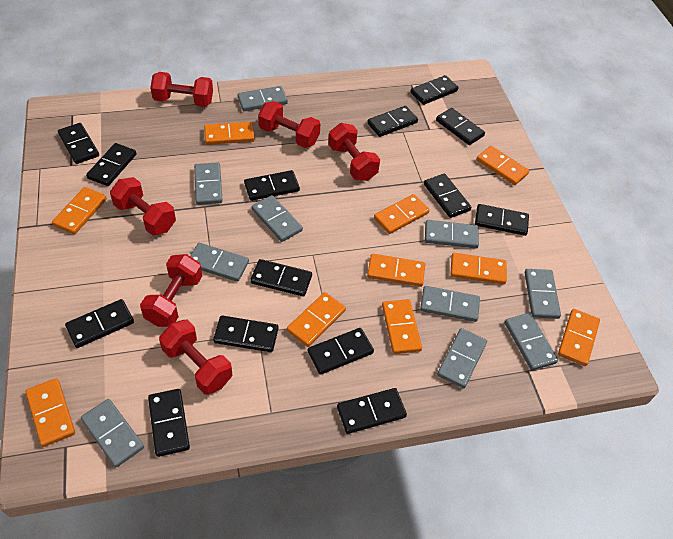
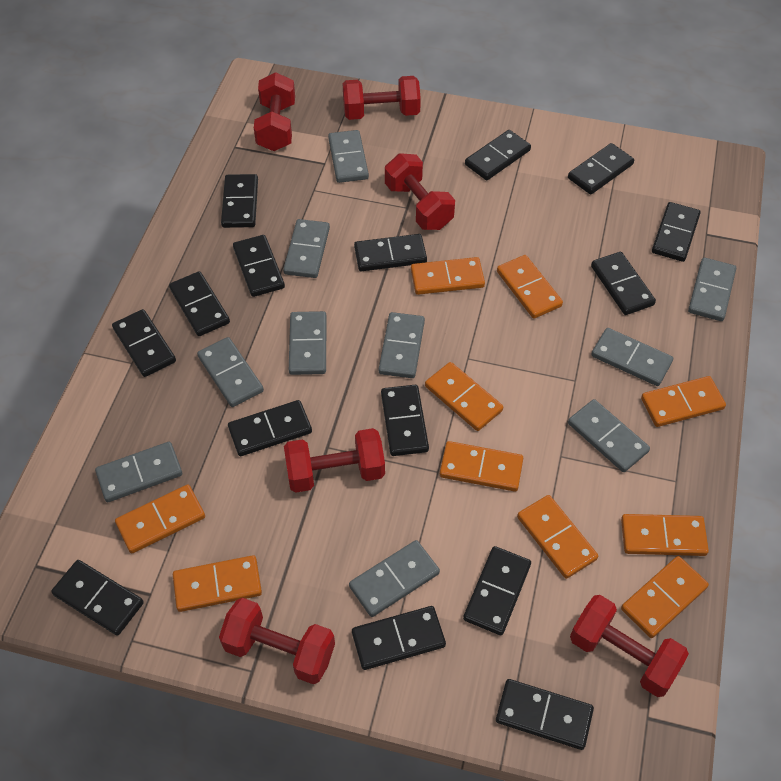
black domino: [58,123,99,164] [65,299,134,348] [86,143,137,186] [148,389,190,457] [213,316,278,352] [244,170,300,201] [250,259,312,296] [308,328,374,375] [337,388,407,434] [367,106,418,137] [410,75,458,105] [424,174,472,218] [436,108,485,145] [475,204,529,236] = 14 -> [51,560,144,635] [112,309,176,377] [169,271,230,336] [221,174,258,228] [228,400,312,456] [233,235,285,297] [352,606,446,670] [354,234,427,271] [381,385,429,456] [463,546,531,635] [465,130,531,180] [496,679,594,750] [568,143,634,195] [591,252,656,315] [652,202,701,262] = 15

